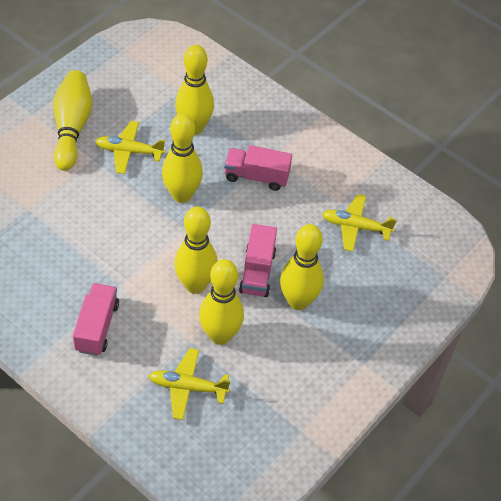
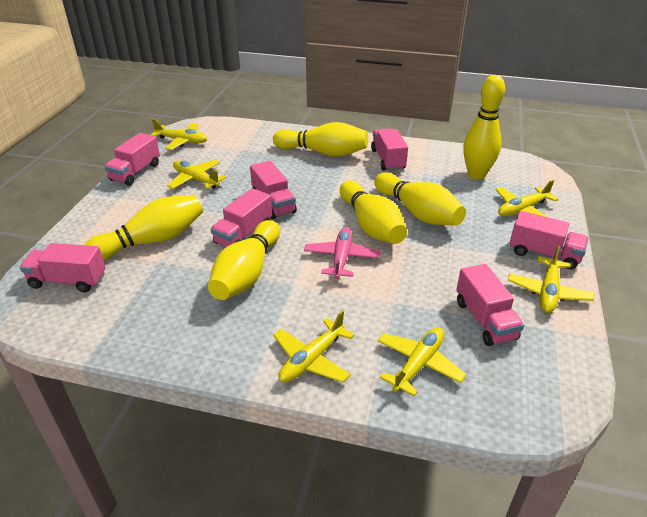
pink plane: none = 0 -> [304,227,381,279] = 1
pink truck: [73,283,119,356] [224,145,292,191] [239,224,277,297] = 3 -> [20,243,106,292] [104,133,160,186] [211,188,272,247] [250,161,297,219] [371,128,408,171] [456,264,524,346] [509,211,589,269] = 7
yellow plane: [95,121,165,174] [149,348,230,420] [322,194,397,252] = 3 -> [151,119,207,150] [167,160,226,189] [273,310,355,383] [377,327,466,396] [496,180,559,217] [508,245,594,313] = 6

